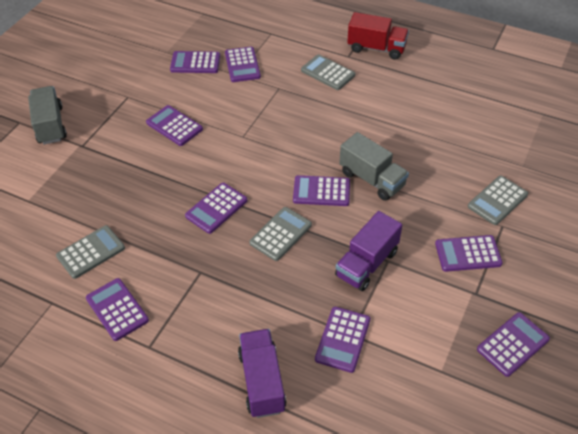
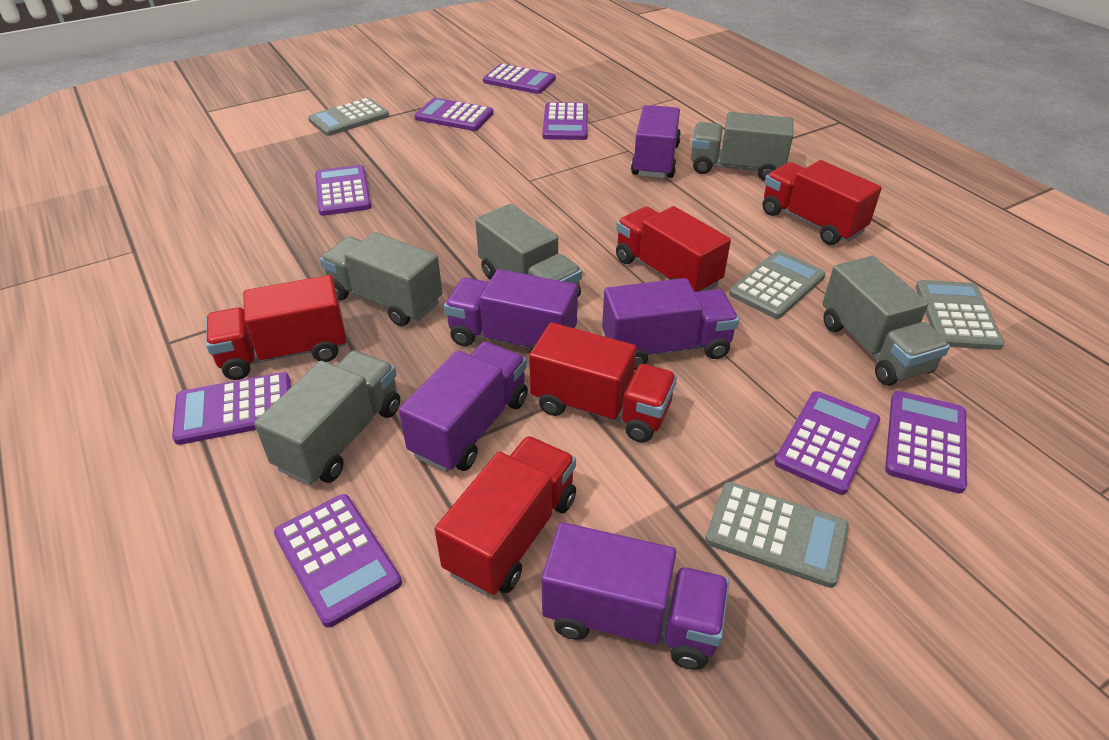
grey truck: [28,86,67,145] [339,132,409,201] = 2 -> [254,350,400,485] [320,232,442,326] [475,204,582,297] [691,112,793,181] [822,256,950,386] = 5
purple calculator: [86,278,149,341] [146,105,203,146] [170,51,220,73] [185,183,247,234] [225,47,261,82] [293,175,350,206] [315,307,370,373] [435,235,503,272] [477,312,550,377] = 9 -> [172,372,291,445] [274,494,402,628] [315,165,371,216] [414,98,493,131] [483,64,556,94] [543,102,588,140] [774,391,880,495] [885,391,967,494] = 8
purple truck: [238,329,286,418] [335,211,402,291] = 2 -> [399,342,528,472] [444,269,578,354] [541,522,729,670] [602,278,739,370] [631,105,681,178] = 5
red truck: [347,12,409,60] = 1 -> [206,275,346,380] [435,436,576,596] [529,323,677,443] [616,206,731,292] [762,160,882,245] = 5

